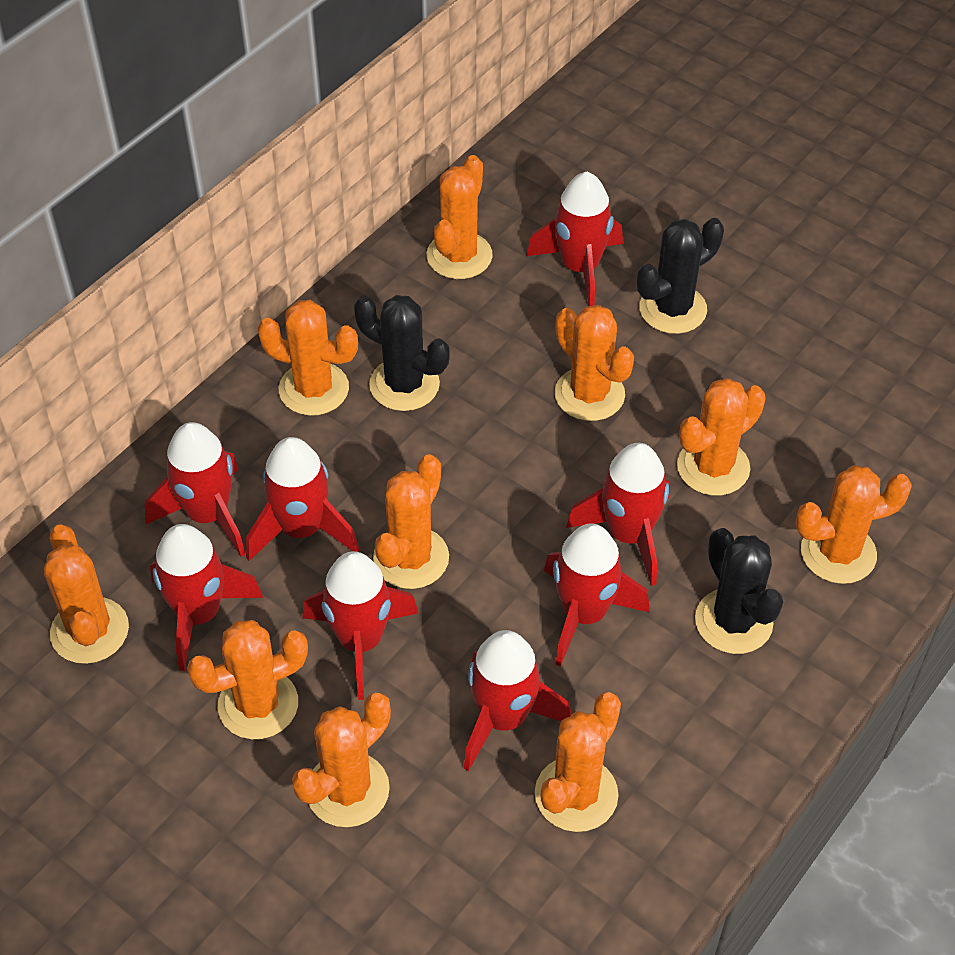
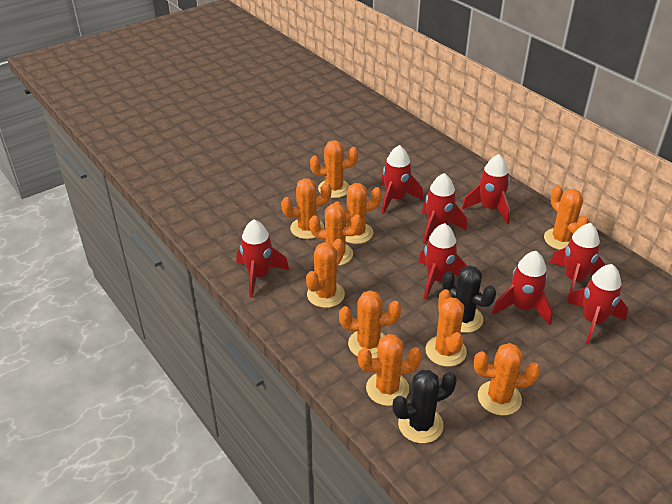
black cactus: [354,295,450,411] [637,218,724,334] [695,528,783,654] = 3 -> [392,370,457,443] [442,265,496,333] = 2

